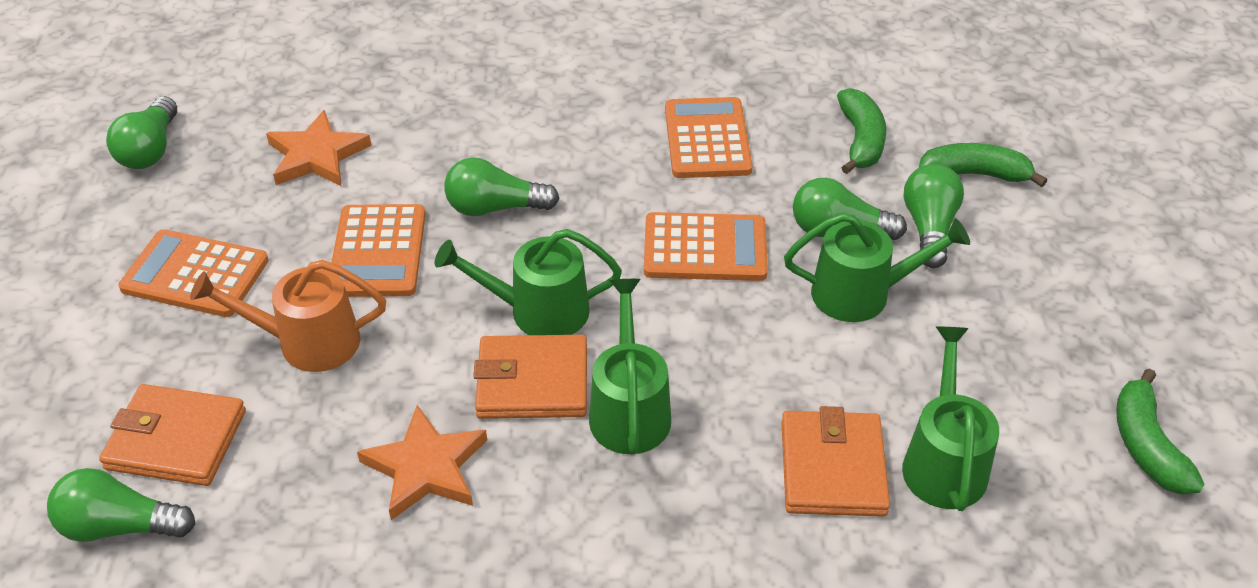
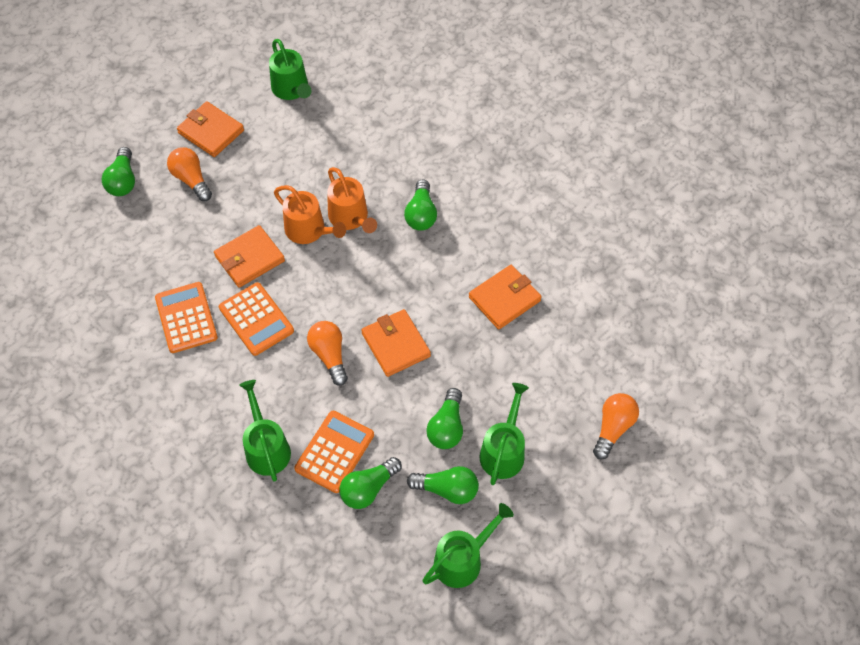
green banana: [837,88,886,174] [919,143,1047,187] [1116,368,1204,495] = 3 -> none = 0
orange calculator: [118,229,269,317] [331,204,426,297] [644,212,768,281] [665,97,753,178] = 4 -> [155,282,218,353] [219,282,294,356] [294,411,374,493] = 3
orange light bulb: none = 0 -> [167,147,212,201] [307,321,348,386] [593,393,639,459] = 3
orange star: [266,110,372,186] [357,405,487,520] = 2 -> none = 0
orange wallet: [99,384,246,486] [473,335,587,419] [781,406,890,517] = 3 -> [177,101,244,157] [214,225,285,288] [362,309,431,377] [469,265,542,330] = 4
orange watering can: [190,260,386,372] = 1 -> [274,185,346,244] [327,167,377,233] = 2

